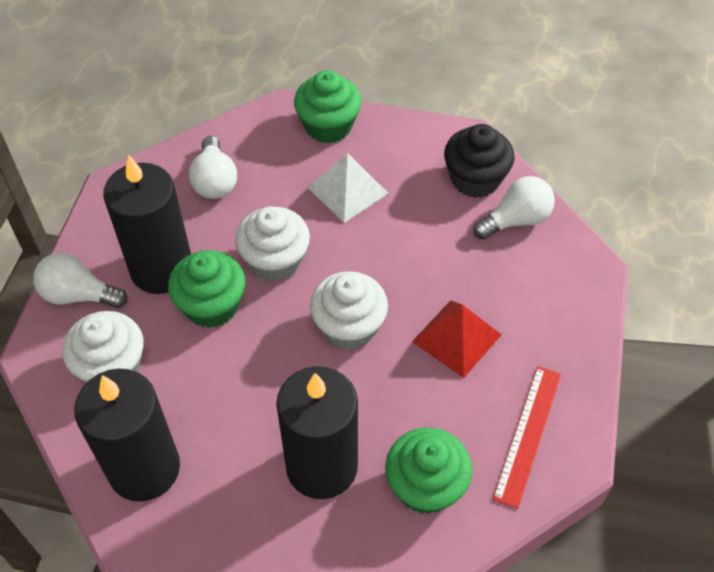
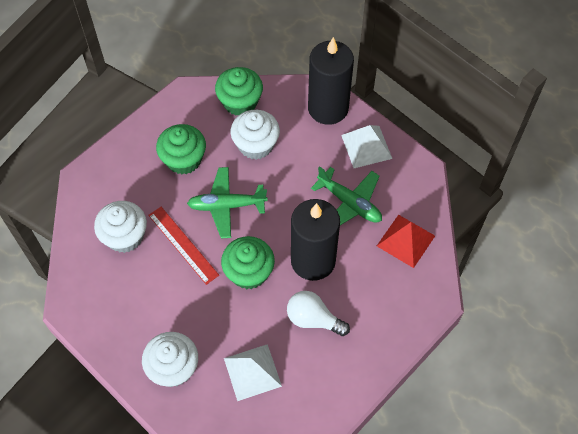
black candle: [74,369,180,502] [103,155,191,294] [276,366,358,499] = 3 -> [291,199,340,281] [308,37,354,125] = 2
black cupcake: [444,124,514,198] = 1 -> none = 0
green plane: none = 0 -> [187,167,268,239] [311,166,382,225] = 2
white light bulb: [33,253,127,308] [189,136,237,199] [473,176,555,240] = 3 -> [287,291,350,336] = 1
white pyramid: [308,153,389,223] = 1 -> [224,344,282,401] [341,125,392,168] = 2

